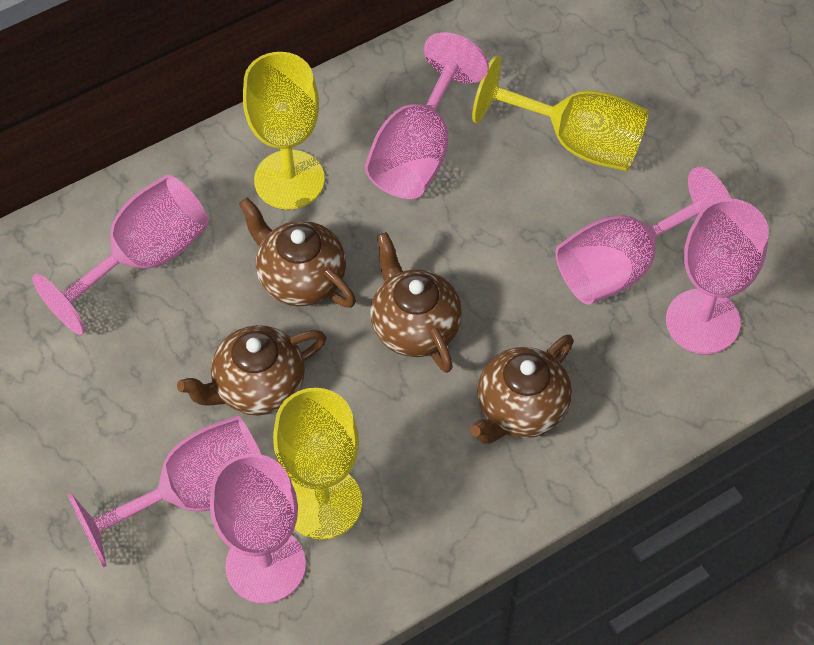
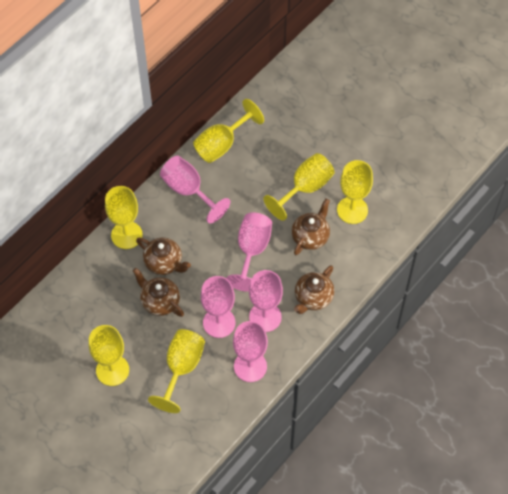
pink goblet: [32,175,209,335] [68,416,261,568] [210,454,306,604] [365,32,488,199] [556,167,731,305] [666,198,769,354] = 6 -> [160,156,230,223] [201,276,236,338] [226,212,272,292] [233,321,268,382] [249,270,283,332] = 5
yellow goblet: [243,52,325,210] [273,388,362,540] [472,56,649,171] = 3 -> [89,325,129,386] [105,186,143,249] [148,329,205,413] [193,99,264,163] [263,153,334,221] [337,160,373,224] = 6

